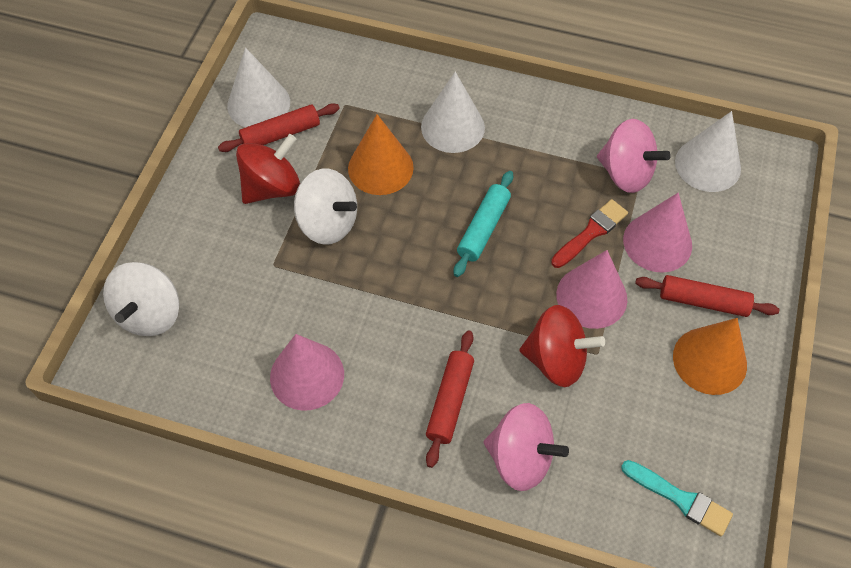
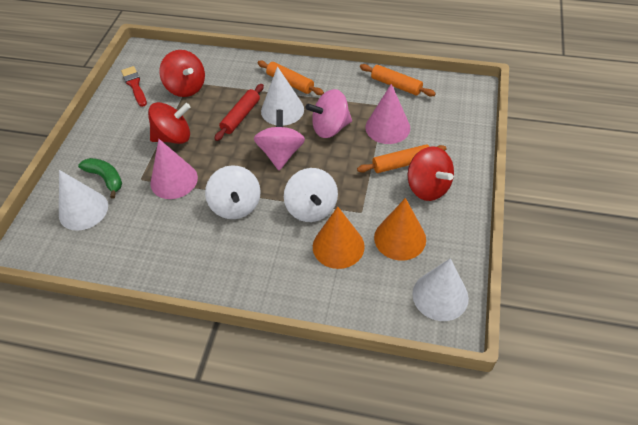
green banana: none = 0 -> [78,158,122,199] = 1
orange rolling pin: none = 0 -> [258,60,324,95] [357,144,447,173] [360,64,436,96] = 3
pink cone: [270,334,344,411] [556,250,627,329] [623,193,692,272] = 3 -> [150,139,198,199] [365,84,410,144] = 2
red rolling pin: [218,103,340,152] [426,330,474,468] [635,275,779,317] = 3 -> [215,84,264,141] = 1
red spinning top: [236,134,300,204] [520,305,605,387] = 2 -> [148,102,190,144] [160,50,205,97] [408,146,454,201] = 3
turquoise brush: [621,460,733,536] = 1 -> none = 0
turquoise rolling pin: [454,171,513,277] = 1 -> none = 0

